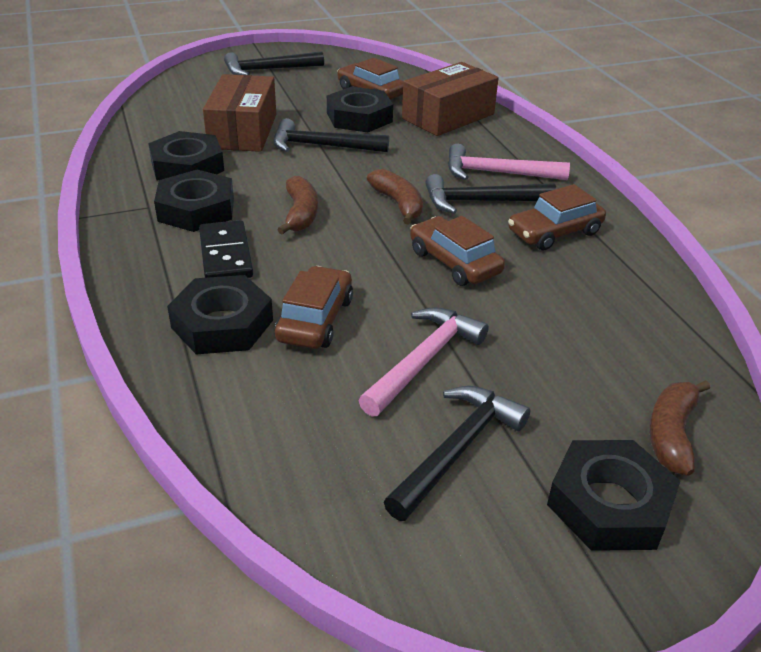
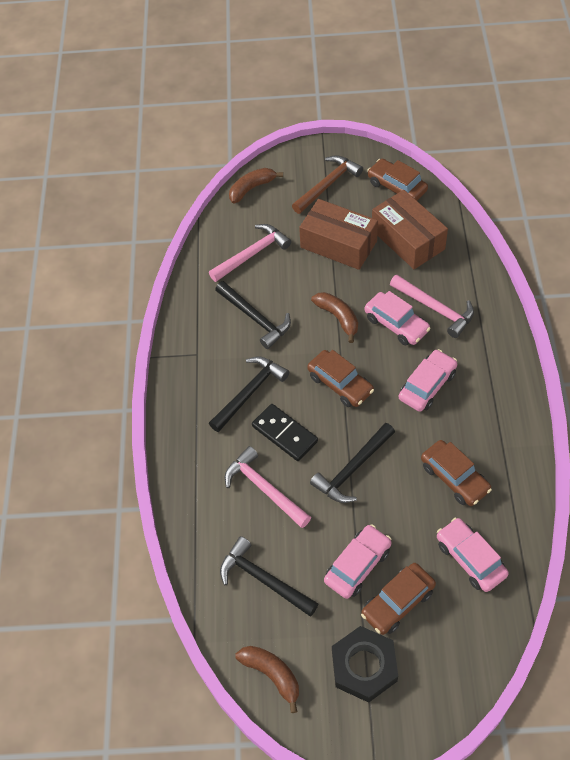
black nut: [148,131,224,181] [154,170,234,232] [167,275,273,354] [327,86,393,132] [547,440,680,551] = 5 -> [332,626,398,703] = 1
brown hammer: none = 0 -> [292,155,363,214] = 1
pink car: none = 0 -> [324,525,391,599] [364,291,431,345] [399,349,457,412] [437,518,509,592] = 4
pink hammer: [358,307,489,417] [448,144,570,180] = 2 -> [209,224,291,282] [225,446,311,528] [390,275,474,338] = 3

